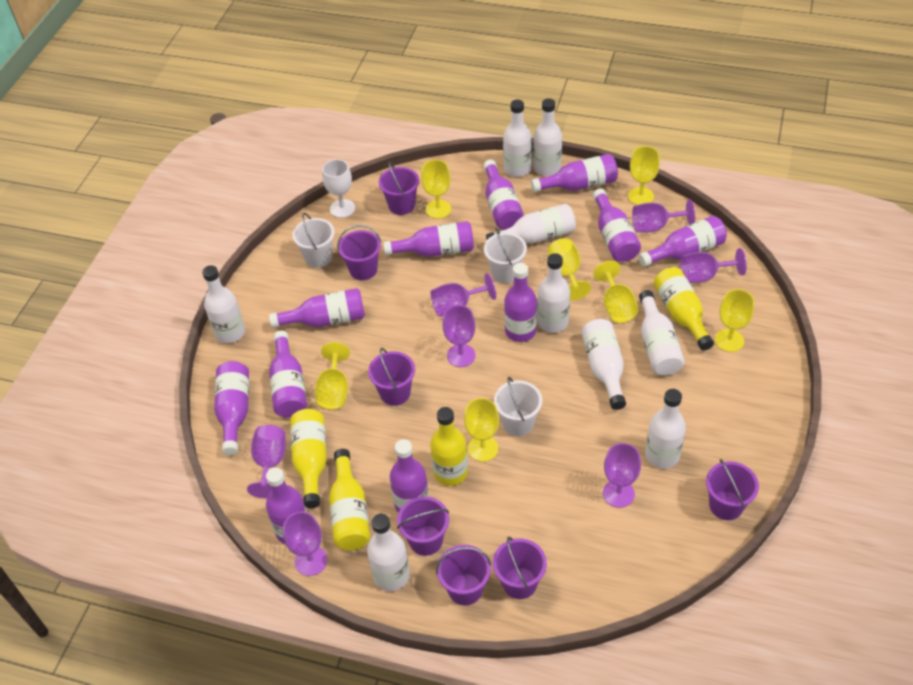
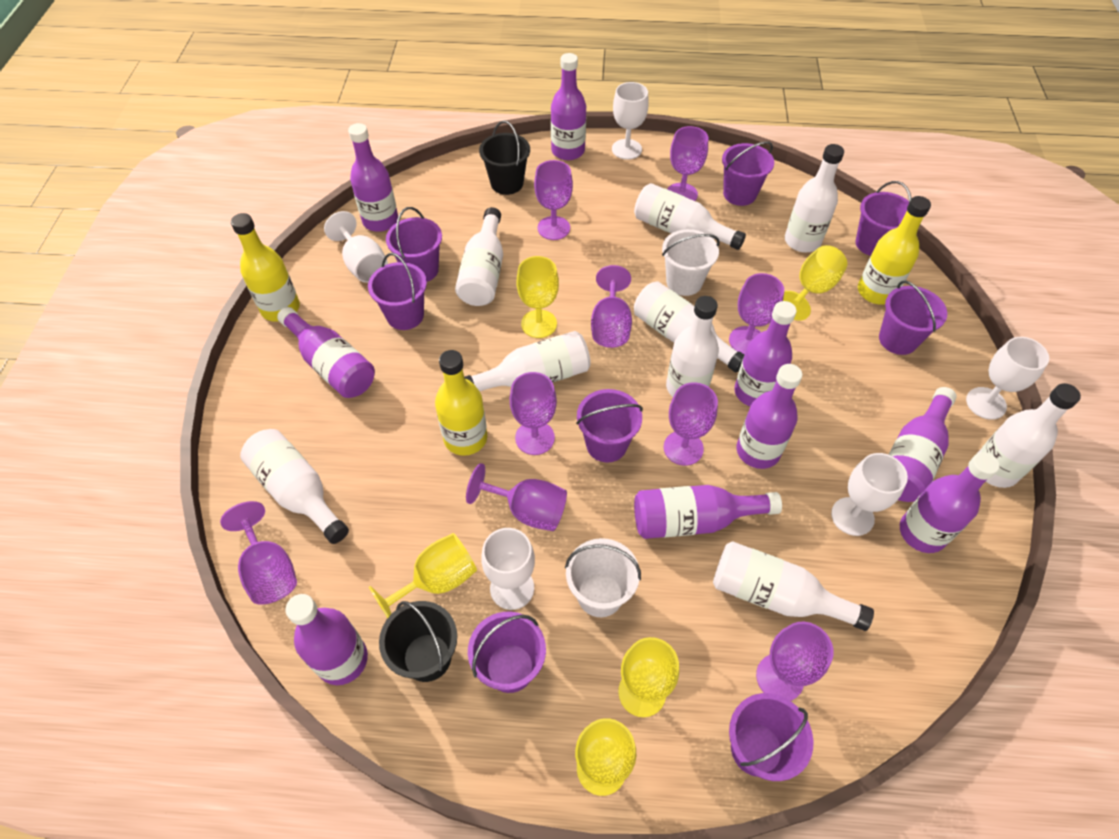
black bucket: none = 0 -> [379,601,457,682] [479,121,530,195] = 2
purple bottle: [214,361,249,455] [266,467,307,544] [269,288,365,328] [269,331,307,418] [383,221,474,257] [390,439,429,513] [483,160,524,230] [504,263,537,342] [531,154,618,192] [593,189,641,262] [638,216,727,267] = 11 -> [277,307,375,398] [285,594,368,685] [348,123,398,232] [551,53,586,160] [634,485,782,539] [734,301,797,406] [736,364,802,469] [888,387,957,502] [900,452,1000,553] = 9
purple bucket: [337,225,381,280] [368,348,415,406] [379,162,419,215] [397,496,449,556] [436,545,491,605] [493,537,547,599] [706,459,759,520] = 7 -> [368,253,427,330] [386,207,442,282] [468,612,546,693] [576,389,643,462] [722,141,774,206] [729,693,814,781] [855,181,911,256] [879,280,947,355] = 8
purple goblet: [247,425,286,498] [283,512,327,576] [431,273,496,317] [443,305,475,367] [603,443,641,508] [632,199,695,232] [680,248,747,283] = 7 -> [220,501,297,605] [466,463,567,531] [510,372,557,455] [534,160,573,240] [591,265,632,348] [664,382,718,466] [667,126,708,201] [729,273,784,355] [756,622,834,701] = 9
white bucket: [292,213,335,268] [484,228,527,283] [494,377,542,436] = 3 -> [565,538,641,617] [662,229,720,296] = 2
white goblet: [322,159,355,218] = 1 -> [324,211,388,283] [481,528,535,610] [612,82,649,160] [831,453,908,536] [966,337,1049,420] = 5
yellow bottle: [290,409,327,508] [329,449,370,550] [430,407,468,486] [654,267,714,350] = 4 -> [231,213,300,322] [435,350,488,456] [858,196,931,305] = 3
yellow goblet: [315,342,350,409] [421,160,451,219] [464,398,499,462] [548,238,591,300] [593,261,638,323] [628,146,660,205] [715,289,754,352] = 7 -> [369,533,477,618] [516,256,559,338] [575,718,636,796] [618,637,679,717] [783,245,847,321] = 5

